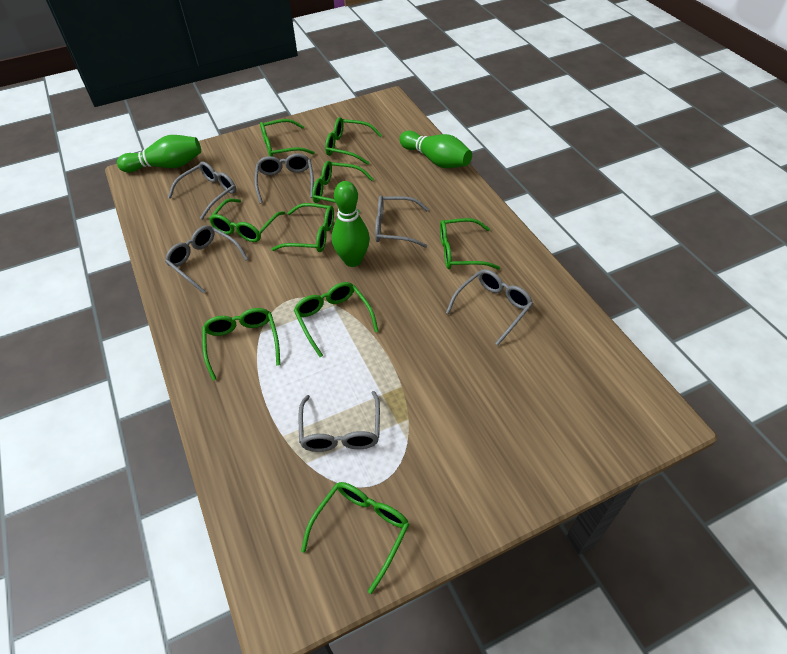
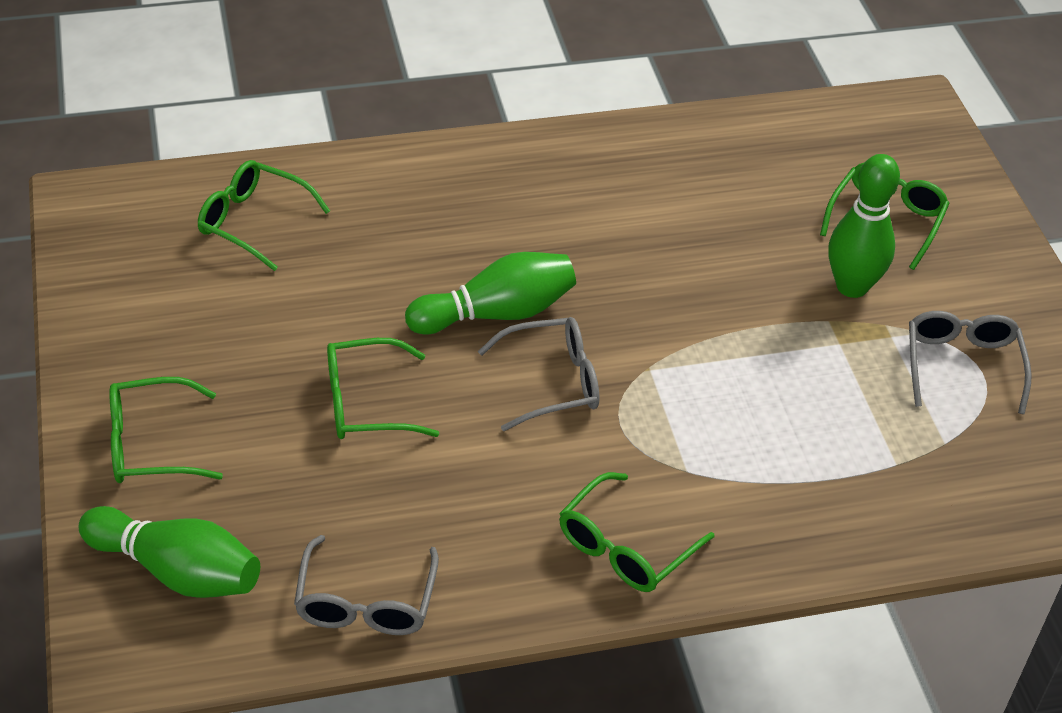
green glasses: [202,308,280,381] [209,199,285,242] [260,119,315,157] [271,203,334,252] [294,282,378,357] [301,482,409,594] [312,161,374,213] [325,117,382,165] [440,218,500,270] = 9 -> [109,377,223,483] [198,160,330,271] [327,338,439,439] [559,472,714,592] [820,162,950,270] = 5
grey glasses: [165,225,248,293] [168,162,236,220] [254,153,314,204] [299,391,380,452] [375,196,429,248] [446,269,533,346] = 6 -> [294,535,439,635] [478,317,599,431] [909,311,1032,414] = 3

